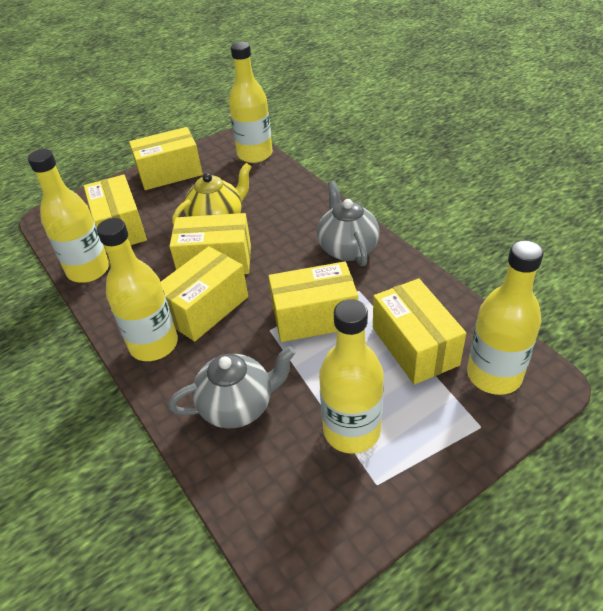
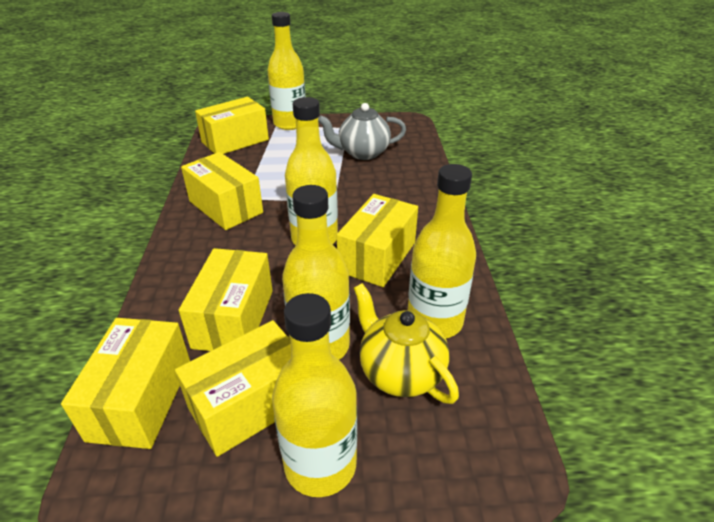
grey teapot: [168,346,296,429] [317,181,379,266] = 2 -> [318,103,406,160] = 1

